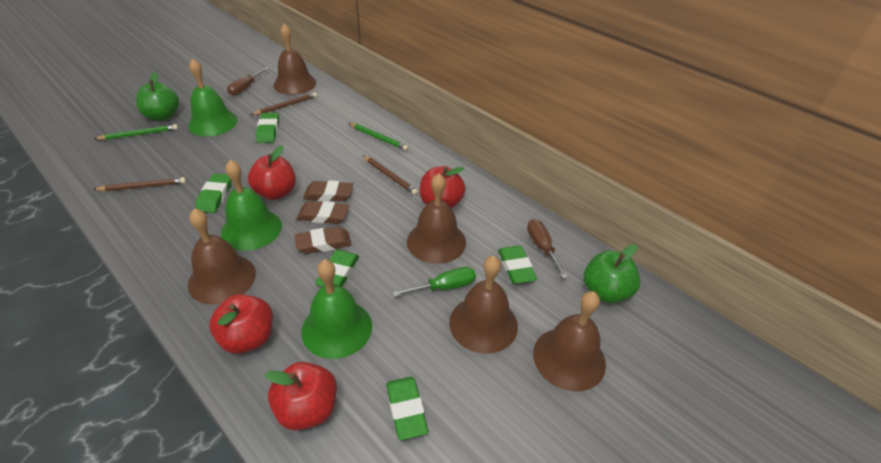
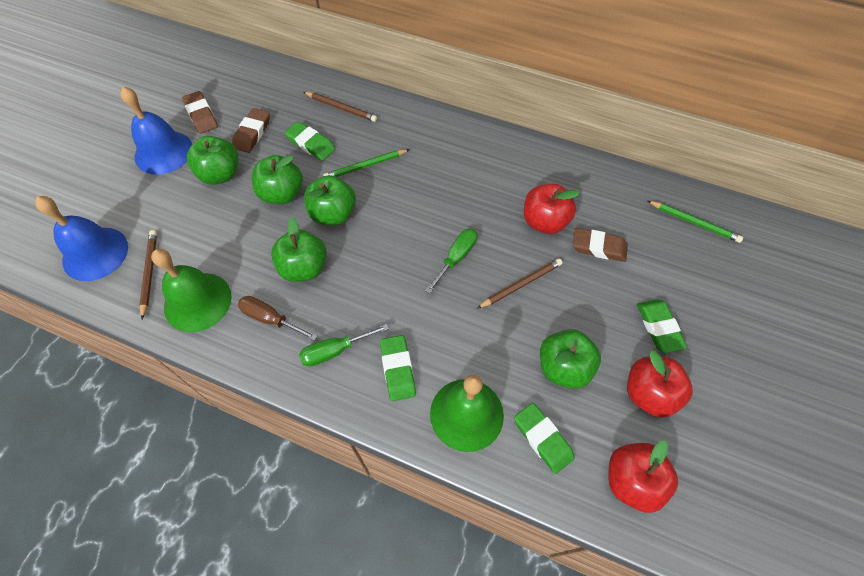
blue bell: none = 0 -> [35,196,128,281] [120,87,192,175] = 2
brown bell: [188,208,256,305] [273,24,316,95] [407,173,466,264] [449,256,518,354] [533,291,606,391] = 5 -> none = 0
brown screwdriver: [227,67,269,96] [527,219,568,279] = 2 -> [238,296,317,341] = 1
green apple: [136,72,179,121] [584,244,640,303] = 2 -> [187,136,238,185] [252,155,303,204] [271,217,327,282] [304,175,356,225] [540,329,601,389] = 5
green bell: [188,58,238,136] [221,160,282,251] [301,259,372,359] = 3 -> [151,249,232,332] [430,375,504,452] = 2
green eraser: [196,174,232,213] [256,113,279,143] [315,250,359,287] [386,377,428,440] [498,245,537,284] = 5 -> [285,121,335,161] [380,335,416,401] [514,403,575,474] [637,299,687,353] = 4
green screwdriver: [393,267,476,297] = 1 -> [299,324,389,367] [425,228,477,294] = 2
red apple: [209,294,273,354] [248,145,296,200] [264,362,337,431] [420,166,465,208] = 4 -> [524,184,580,234] [608,440,678,513] [627,351,693,418] = 3

